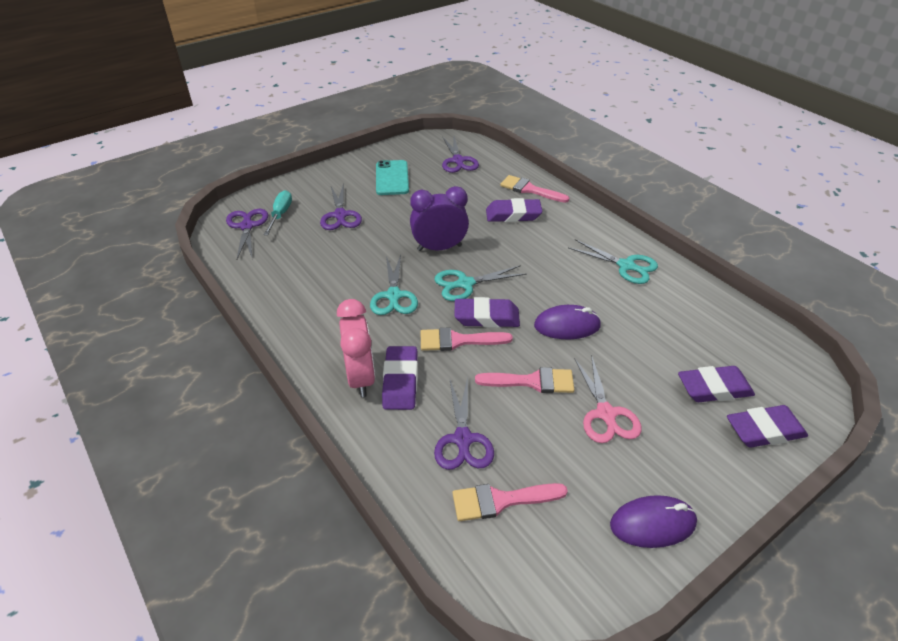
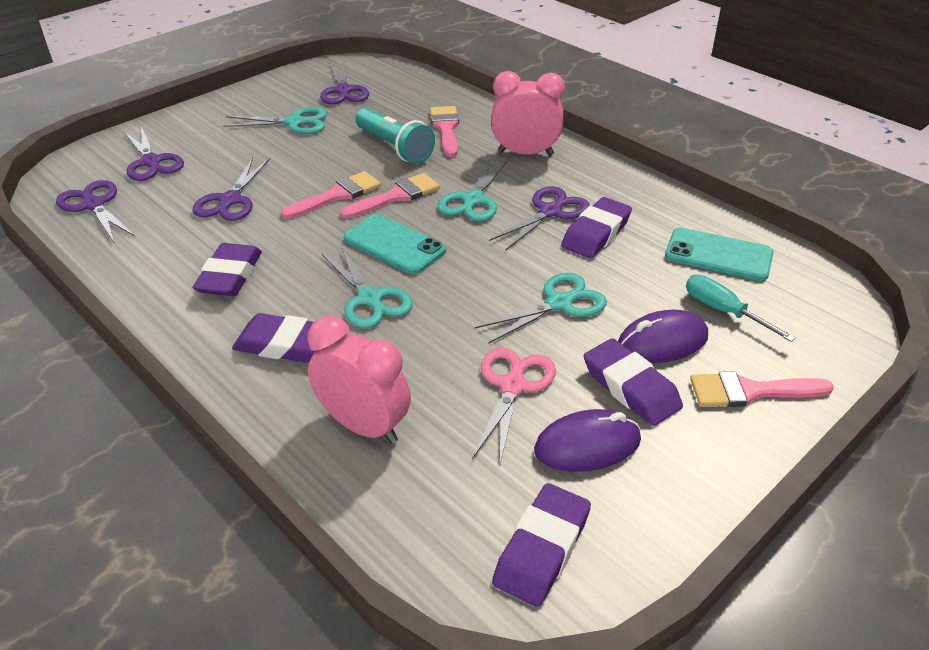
pink clock: [337,299,375,397] = 1 -> [307,316,411,444] [491,71,565,156] = 2
purple clock: [410,186,469,251] = 1 -> none = 0
purple scissors: [226,209,268,259] [320,183,362,230] [434,377,494,470] [442,137,479,173] = 4 -> [56,180,135,242] [124,126,184,181] [192,158,270,221] [320,60,369,104] [489,186,590,251] = 5
turquoise flashlight: none = 0 -> [355,108,435,164] = 1
turquoise phone: [376,160,409,195] = 1 -> [344,214,446,274] [665,228,774,281] = 2
turquoise scissors: [370,255,418,315] [434,265,527,301] [568,239,658,284] = 3 -> [223,107,327,134] [321,246,413,328] [438,159,508,221] [475,273,607,344] = 4

